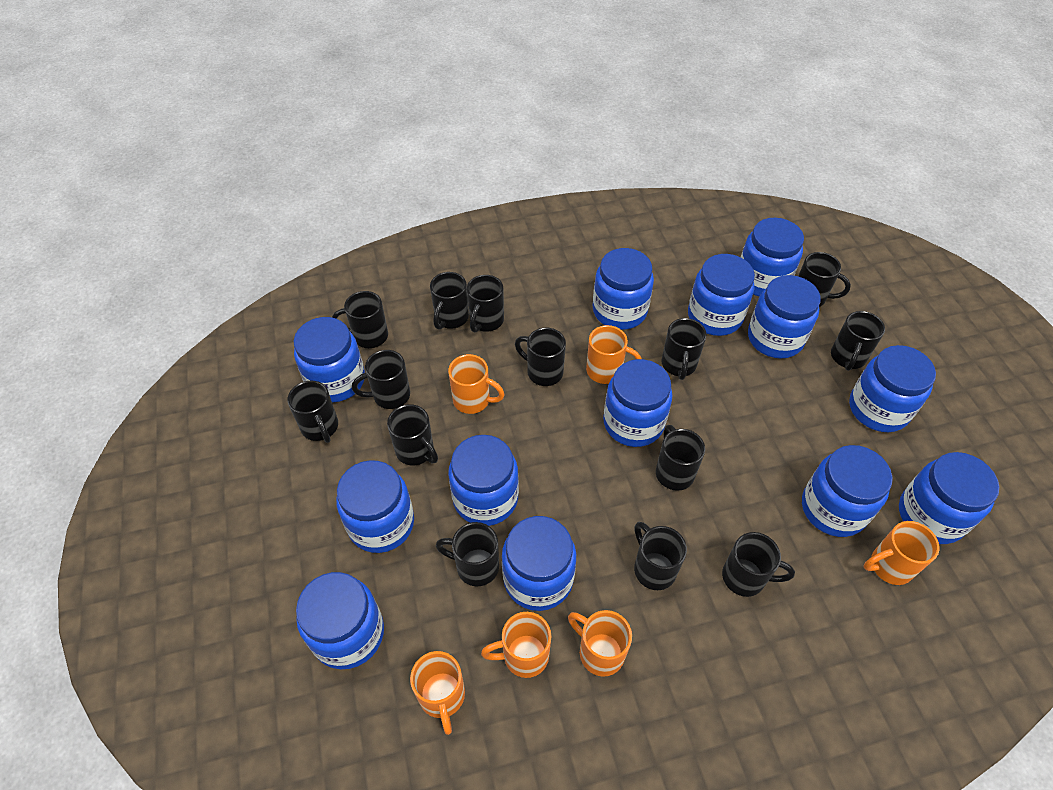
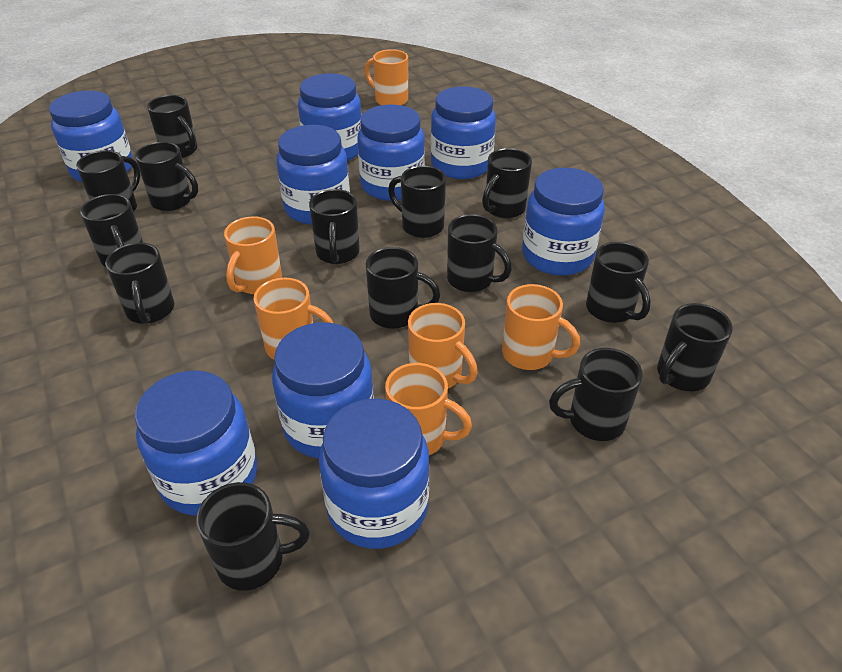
blue jar: [294,317,365,402] [296,572,384,669] [336,460,414,553] [448,435,519,526] [502,516,576,611] [593,248,654,330] [603,359,672,447] [688,254,755,336] [741,218,804,297] [748,275,821,358] [802,445,893,537] [849,345,936,432] [899,452,999,544] = 13 -> [49,90,133,183] [135,370,257,516] [272,322,374,458] [277,125,350,225] [298,73,362,161] [319,398,429,549] [357,105,425,201] [431,86,496,179] [522,168,605,276] = 9

